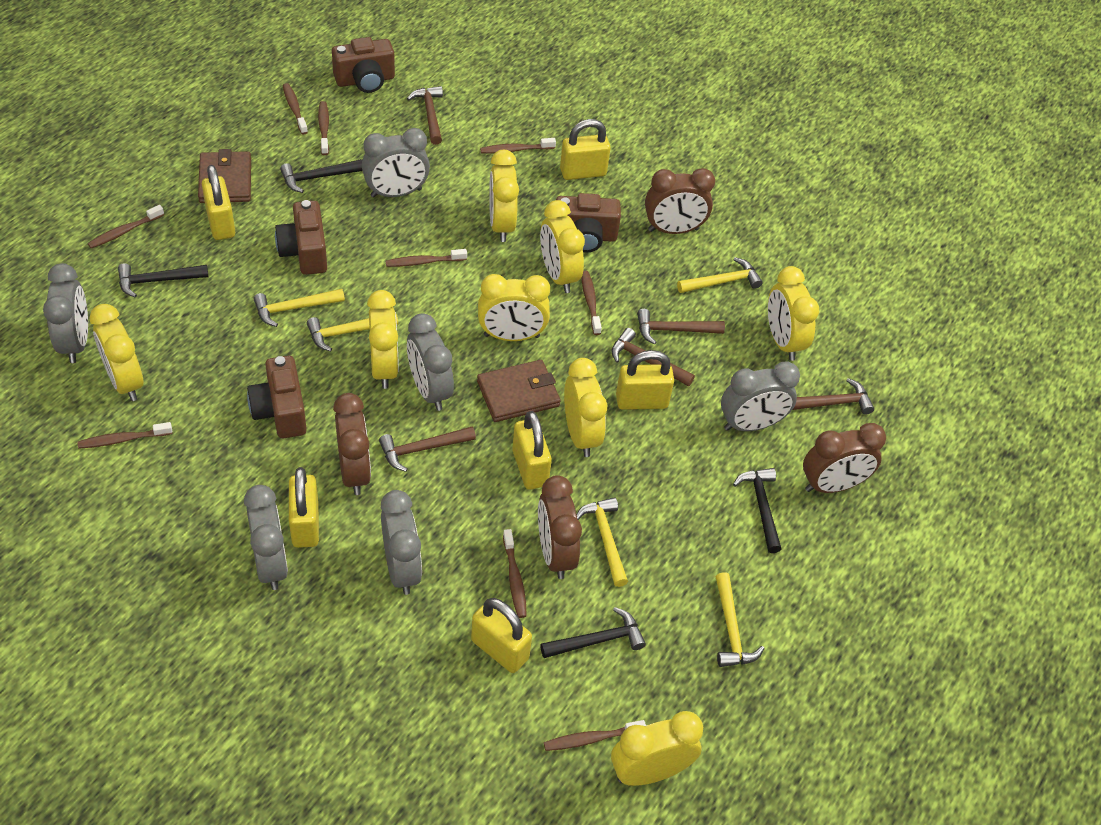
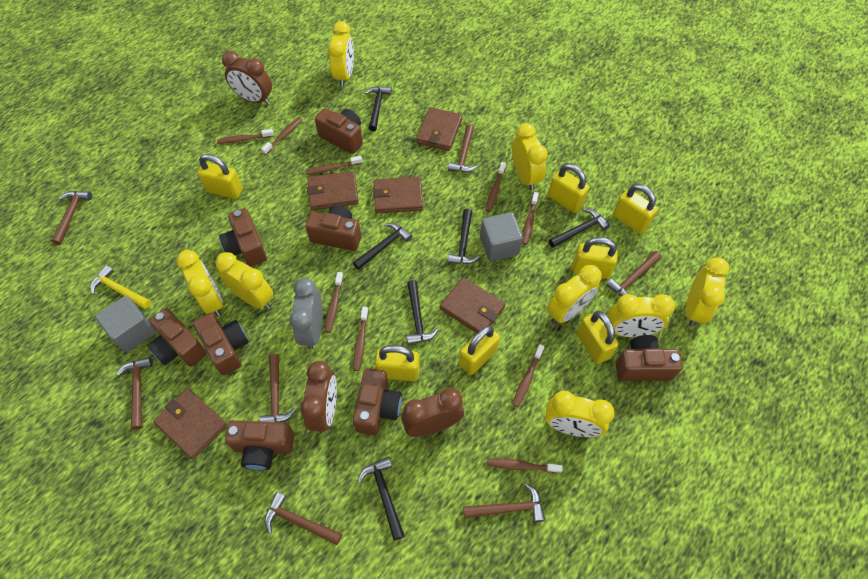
black hammer: [118,263,208,297] [280,159,362,193] [540,607,646,658] [733,468,782,553] = 4 -> [353,223,412,270] [358,457,405,541] [364,86,392,131] [406,280,439,345] [448,209,479,264] [549,209,610,248] = 6
brown camera: [247,356,307,438] [275,200,327,275] [332,37,395,93] [556,193,621,252] = 4 -> [147,308,207,367] [193,313,249,375] [219,208,267,266] [225,420,295,471] [305,205,361,251] [315,108,363,154] [353,368,402,435] [615,335,683,381] = 8
brown clock: [333,393,371,495] [538,475,582,579] [645,168,715,234] [803,423,886,493] = 4 -> [222,51,272,105] [300,361,337,433] [401,388,464,437] = 3
brown hammer: [379,427,476,472] [407,86,443,145] [611,328,695,387] [637,309,725,345] [792,378,874,415] = 5 -> [51,191,92,245] [116,357,153,430] [259,354,295,422] [265,492,342,545] [448,125,477,173] [463,483,545,522] [606,251,662,297] = 7
brown wallet: [198,149,251,203] [477,360,561,422] = 2 -> [153,388,227,459] [307,171,359,210] [373,177,423,213] [416,107,462,151] [440,277,505,333] = 5
grey clock: [43,263,88,363] [244,485,288,590] [362,128,430,198] [381,490,422,595] [407,313,454,411] [721,361,800,431] = 6 -> [290,278,323,349] = 1
grey cube: none = 0 -> [95,296,156,353] [480,212,523,261] = 2
yellow hammer: [253,289,345,327] [307,314,398,351] [577,497,628,587] [677,257,763,293] [715,572,765,667] = 5 -> [90,265,151,309] = 1
yellow padlock: [202,165,235,240] [289,467,319,548] [471,598,532,673] [512,411,552,490] [560,119,611,180] [616,350,674,410] = 6 -> [198,154,243,199] [375,345,420,381] [459,326,500,375] [548,163,590,213] [572,237,618,279] [577,311,619,364] [613,184,658,234] = 7

